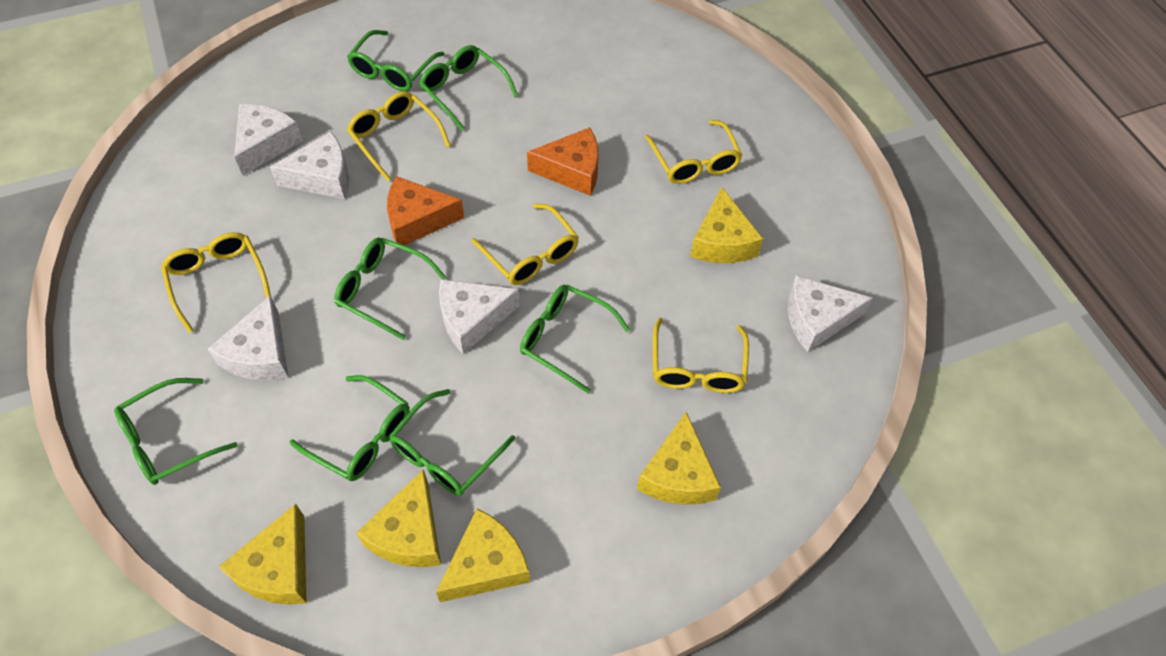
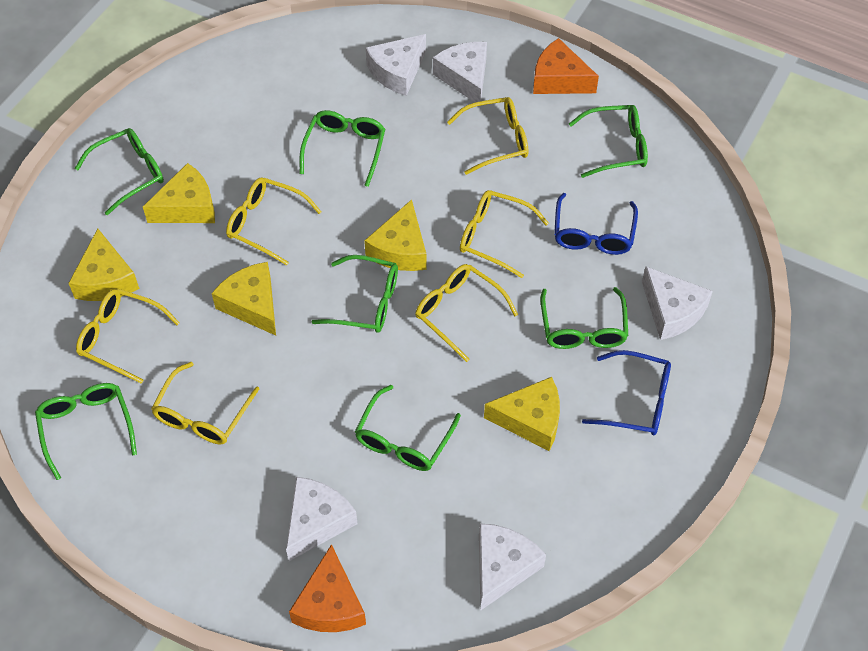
blue glasses: none = 0 -> [554,193,638,255] [582,350,671,435] = 2
yellow glasses: [161,232,271,333] [347,91,451,181] [471,204,579,285] [645,120,743,184] [653,318,749,393] = 5 -> [76,289,180,384] [151,362,259,444] [226,177,321,265] [415,264,518,362] [447,97,528,175] [460,190,549,278] = 6

